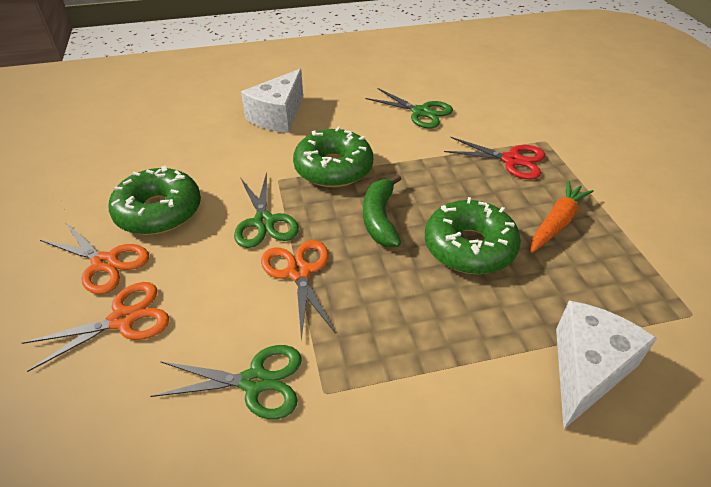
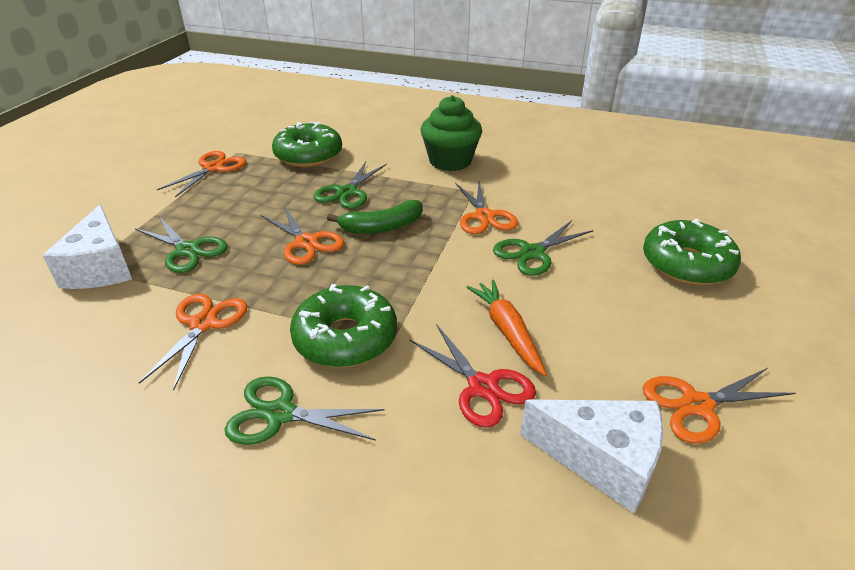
green cupcake: none = 0 -> [421,95,482,171] = 1
green scissors: [151,345,302,419] [234,172,299,248] [366,88,453,128] = 3 -> [135,217,228,273] [225,376,385,445] [314,162,387,209] [493,220,594,276] = 4
orange scissors: [22,282,169,372] [40,222,149,294] [261,240,336,340] = 3 -> [139,294,247,390] [157,151,246,197] [260,206,344,265] [456,181,518,234] [643,368,795,443] = 5

